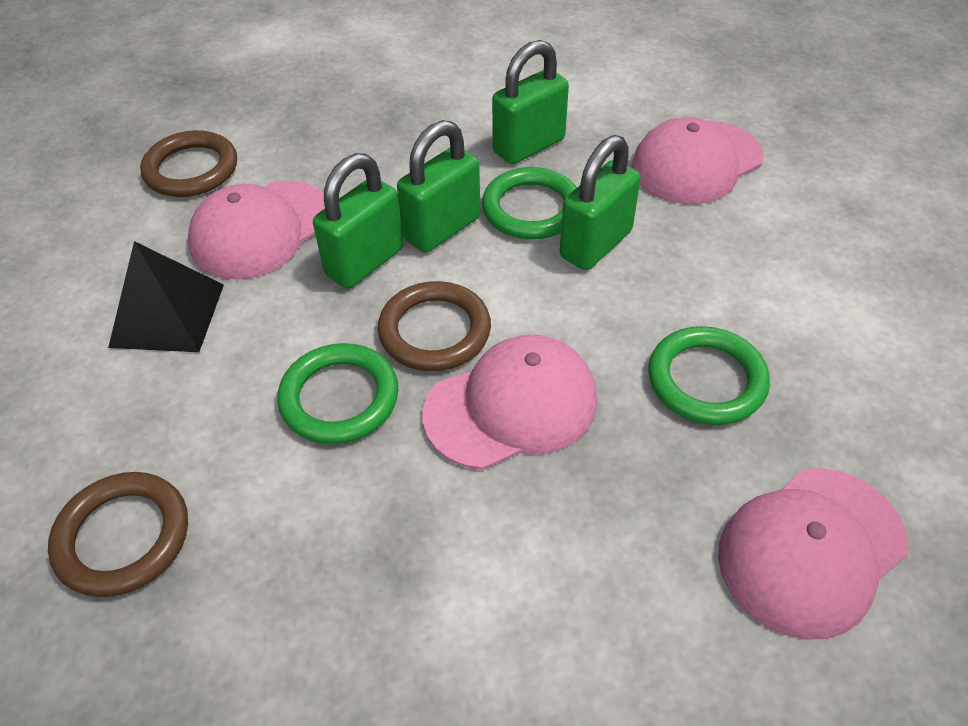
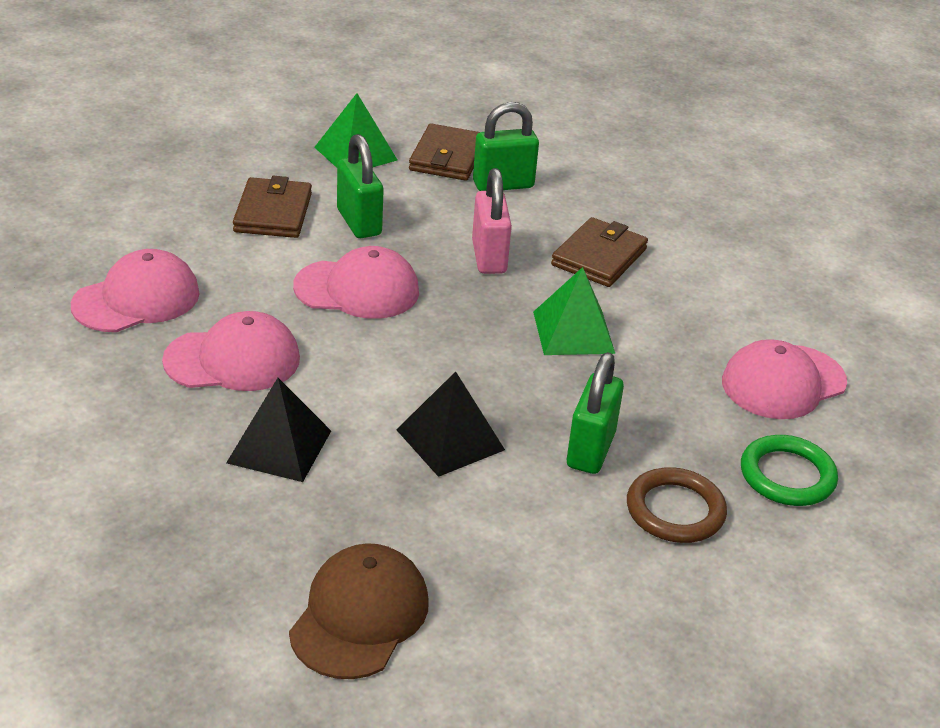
black pyramid: [108,241,224,352] = 1 -> [226,378,331,482] [396,371,505,477] = 2
brown cap: none = 0 -> [289,543,429,679] = 1
brown ring: [48,472,188,597] [140,130,237,197] [378,281,491,371] = 3 -> [627,467,727,543] = 1
brown wallet: none = 0 -> [233,176,312,238] [409,123,480,181] [551,217,648,287] = 3
green padlock: [313,153,404,289] [397,120,481,253] [492,40,569,164] [560,135,641,270] = 4 -> [337,134,384,238] [473,102,539,191] [567,352,624,474] = 3
green pyramid: none = 0 -> [314,93,397,168] [533,267,615,355] = 2
green ring: [277,343,398,444] [482,167,577,239] [648,326,770,425] = 3 -> [741,435,838,506] = 1
pink padlock: none = 0 -> [472,168,512,274] = 1

